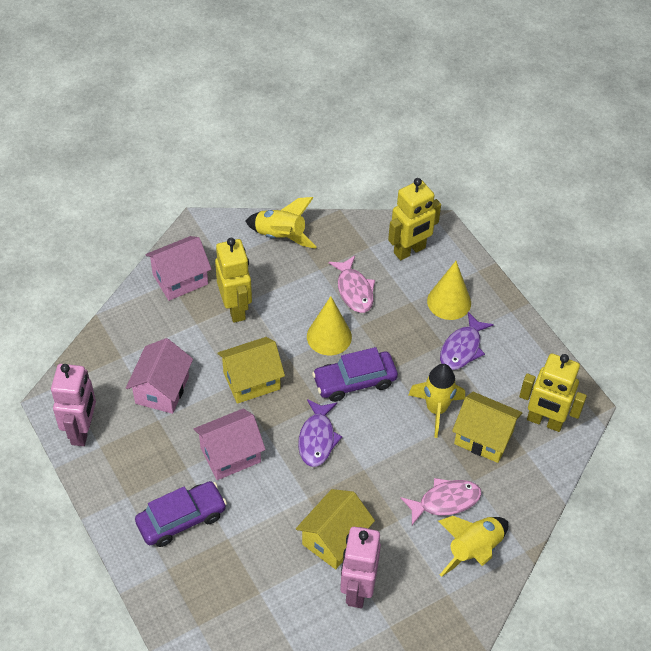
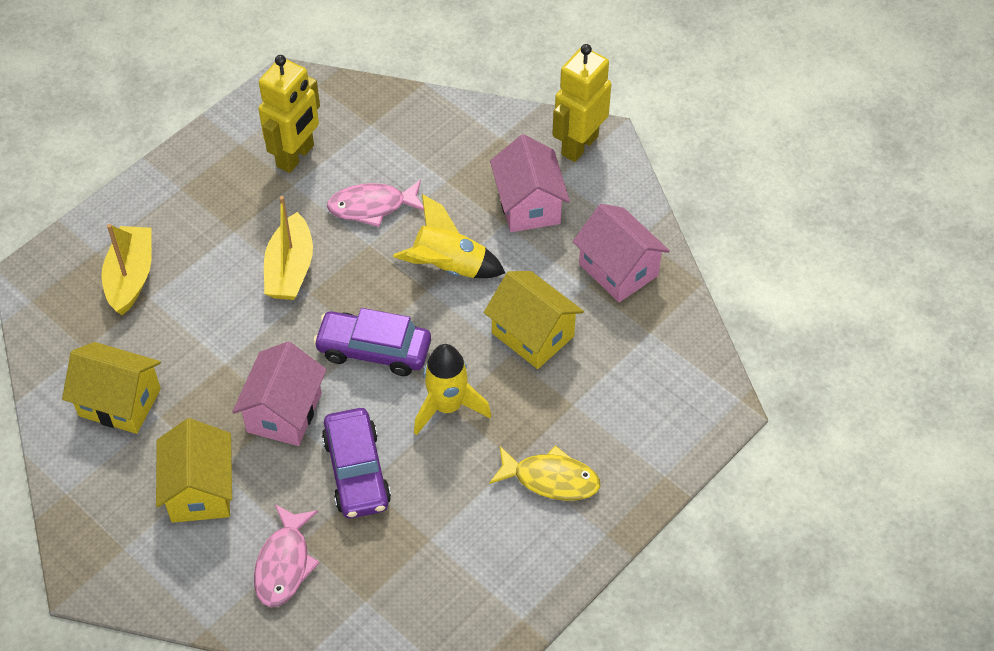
pink robot: [51,364,96,446] [340,527,381,608] = 2 -> none = 0
purple fish: [298,399,343,467] [440,312,494,370] = 2 -> none = 0
yellow boat: none = 0 -> [102,224,152,315] [264,196,313,300] = 2
yellow cone: [307,296,352,355] [427,261,471,320] = 2 -> none = 0
yellow fish: none = 0 -> [489,446,601,501] = 1
yellow robot: [215,238,252,323] [388,178,441,260] [519,354,587,432] = 3 -> [258,55,320,173] [552,44,611,162] = 2
yellow rocket: [246,197,317,249] [409,364,465,438] [438,516,508,577] = 3 -> [393,194,505,278] [414,344,491,436] = 2

